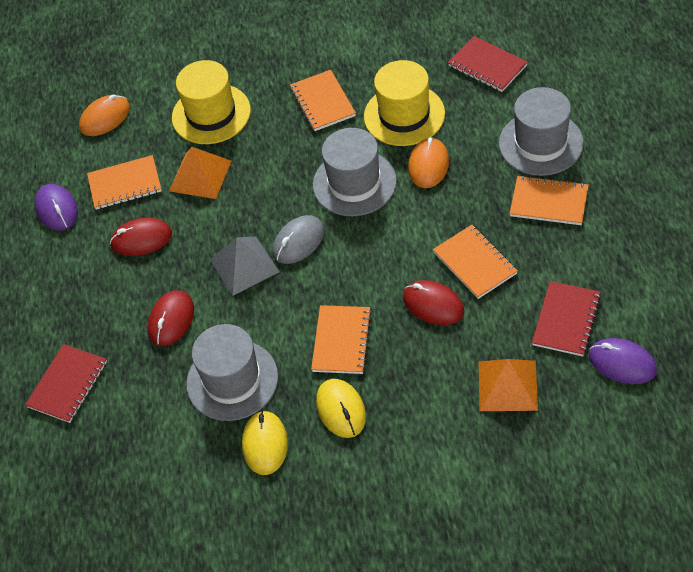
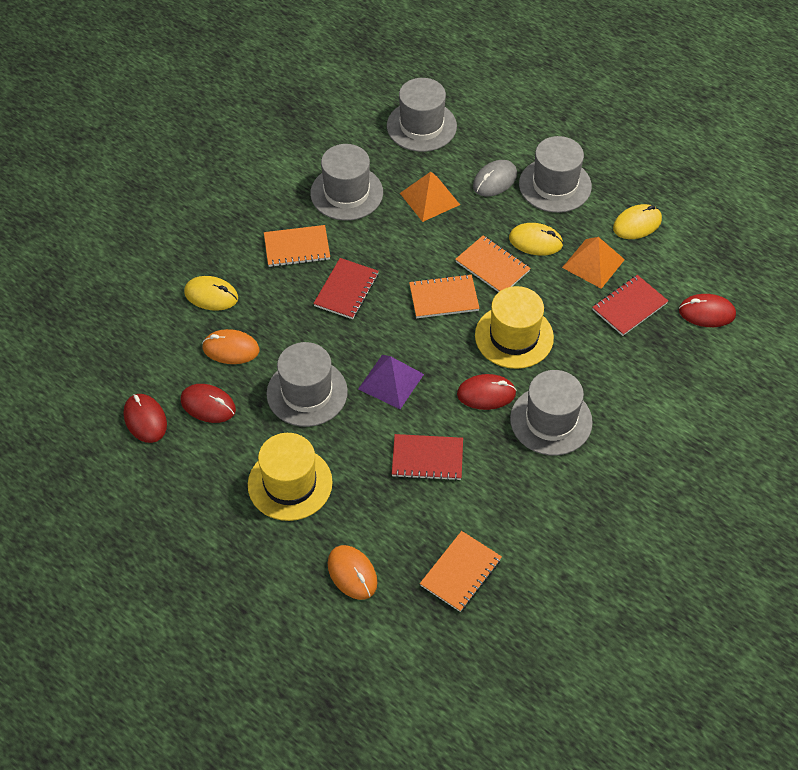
grey hat: [186,324,278,421] [313,128,397,216] [499,87,584,176] = 3 -> [266,342,348,427] [310,144,383,221] [387,78,457,152] [510,370,593,456] [519,136,592,213] = 5
grey pyramid: [210,236,279,296] = 1 -> none = 0
orange notebook: [87,155,162,210] [290,70,356,131] [311,305,372,374] [433,225,518,299] [509,175,589,225] = 5 -> [264,225,330,267] [409,274,480,318] [420,531,502,612] [455,235,531,292] = 4
purple mouse: [34,184,78,231] [589,338,657,384] = 2 -> none = 0
purple pyramid: none = 0 -> [358,355,424,409] = 1
red mouse: [110,218,172,256] [148,290,194,346] [403,280,464,325] = 3 -> [124,394,167,443] [181,384,236,423] [457,374,517,410] [679,294,736,327] = 4
yellow mouse: [242,410,288,475] [316,379,366,438] = 2 -> [184,276,238,311] [509,223,563,256] [613,204,662,239] = 3

